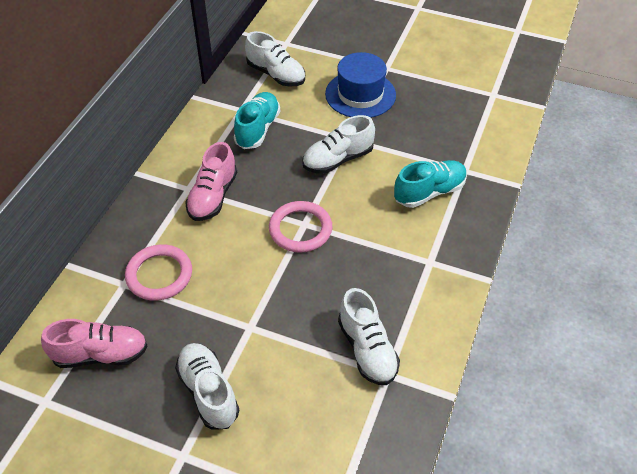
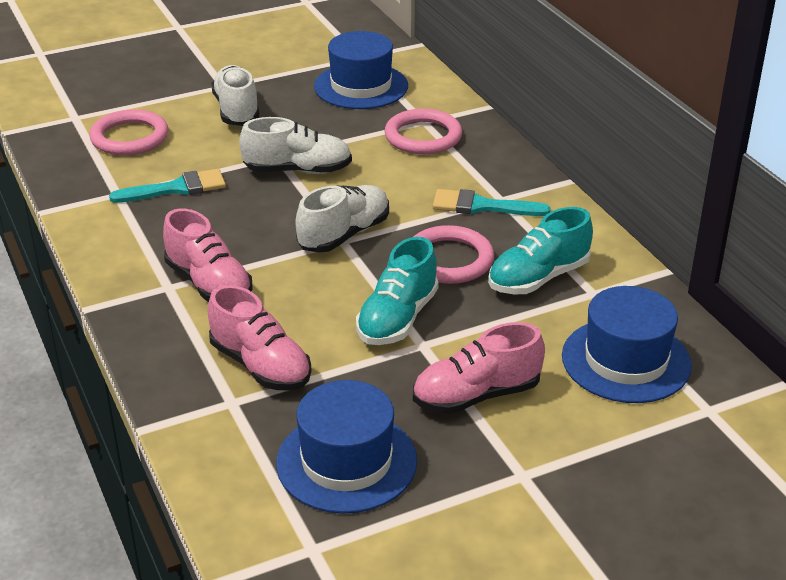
blue hat: [325,52,396,118] = 1 -> [276,380,417,514] [314,31,408,109] [562,286,692,403] = 3
pink ring: [125,244,192,301] [269,201,333,253] = 2 -> [90,110,168,155] [385,109,462,154] [413,225,494,284] = 3
pink shoe: [41,319,148,368] [185,142,237,221] = 2 -> [163,208,253,302] [207,285,312,391] [413,322,545,414] = 3
turquoise brush: none = 0 -> [109,169,226,203] [433,189,551,216] = 2
white shoe: [175,343,239,430] [245,31,305,87] [302,115,375,174] [338,288,400,385] = 4 -> [211,65,260,126] [239,117,352,174] [295,185,389,253] = 3

